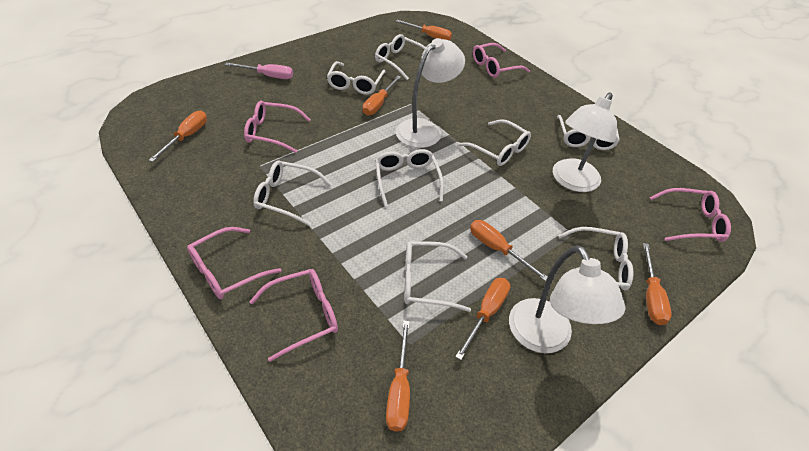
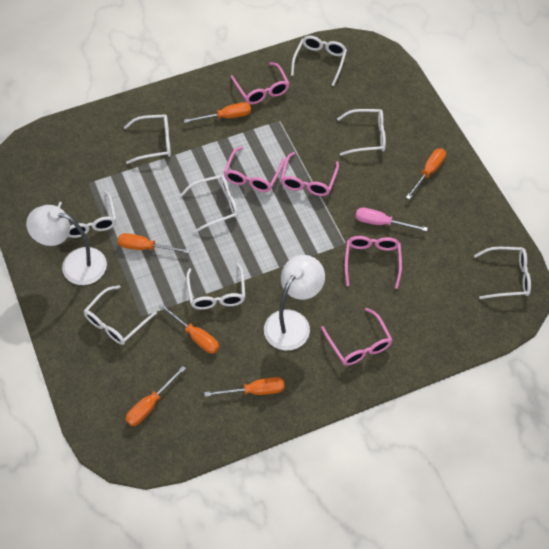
orange screwdriver: [149,111,207,162] [363,76,401,115] [386,320,410,432] [395,20,452,40] [455,278,510,360] [470,220,547,281] [643,243,672,325] = 7 -> [117,233,190,253] [125,366,186,426] [159,304,219,354] [184,102,251,123] [204,377,284,397] [406,148,446,199] = 6
white lamp: [396,38,465,148] [509,245,625,353] [553,92,617,192] = 3 -> [26,205,107,285] [264,255,325,350] = 2

